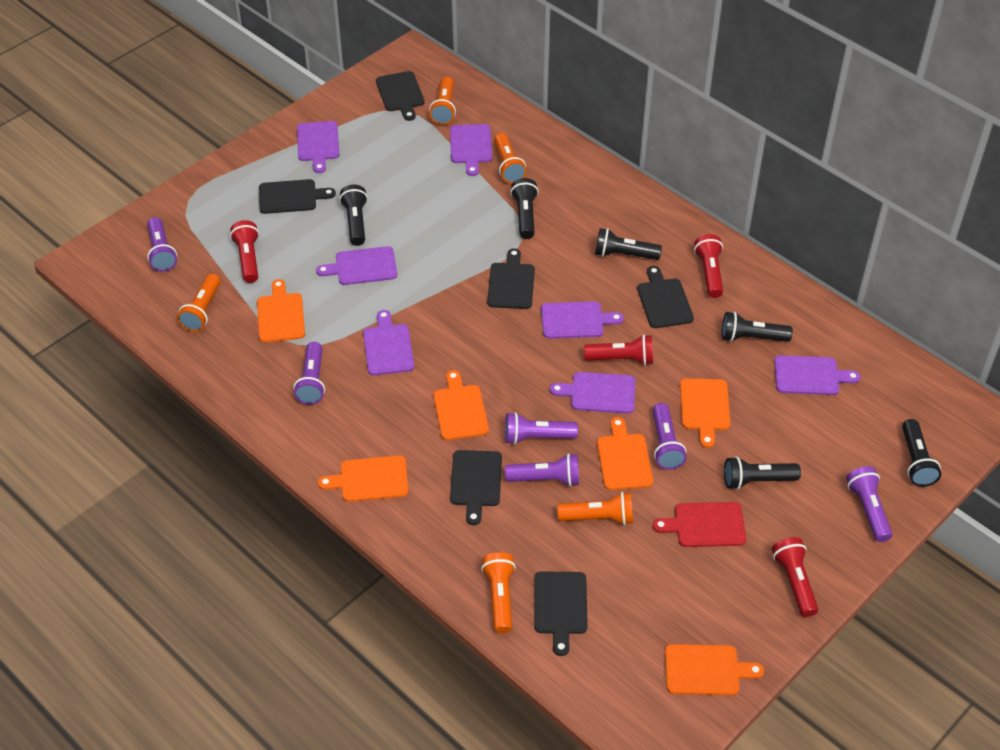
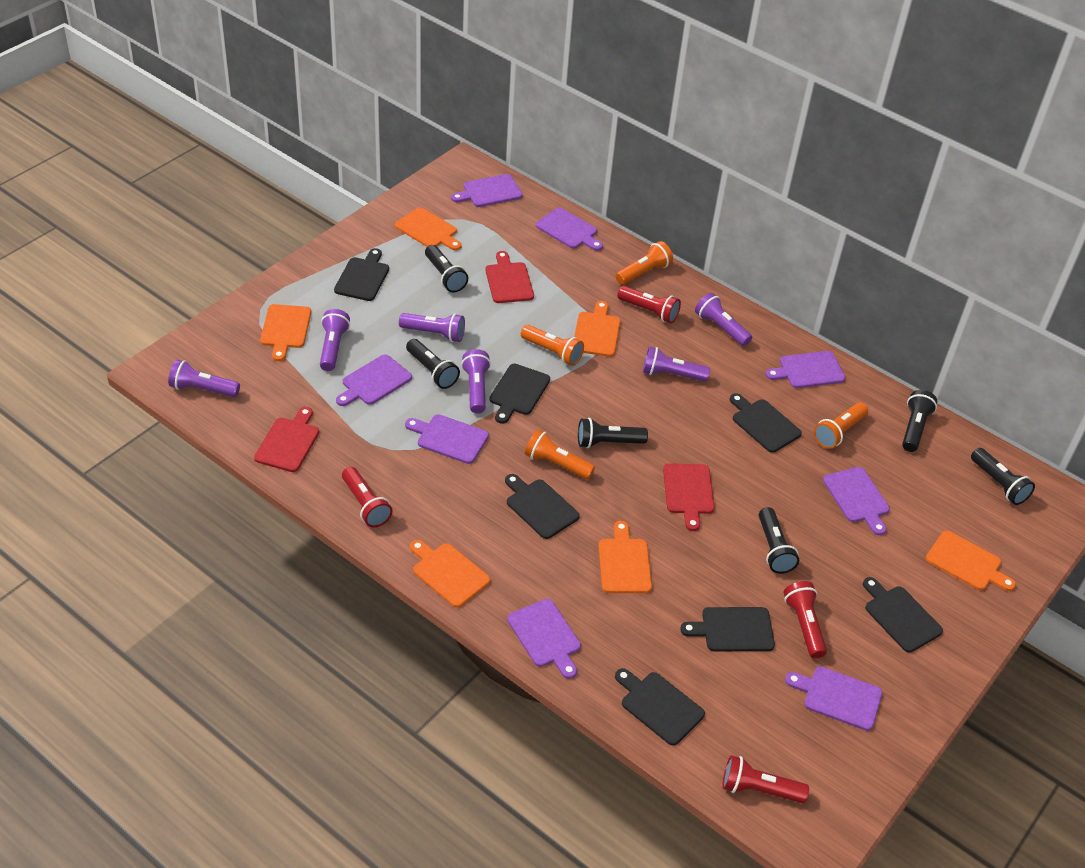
black cutting board: [259,179,336,214] [376,71,425,121] [450,450,502,525] [487,248,535,309] [534,571,588,656] [637,266,694,328] = 6 -> [334,248,389,301] [489,364,550,424] [505,474,580,539] [615,668,705,745] [680,607,775,651] [730,393,802,453] [863,577,943,653] = 7
orange flashlight: [177,274,221,332] [429,77,456,125] [481,552,516,633] [494,133,527,184] [557,492,633,525] = 5 -> [521,325,584,366] [525,429,595,479] [616,241,673,285] [814,402,868,449] = 4
purple cutting board: [297,121,339,173] [316,246,397,285] [363,310,414,375] [450,124,492,176] [541,301,624,339] [550,372,635,414] [774,355,861,395] = 7 -> [336,354,412,406] [405,414,489,464] [451,174,523,207] [507,599,581,679] [536,208,603,251] [765,351,846,388] [785,666,882,731] [823,467,890,535] = 8
red cutting board: [653,502,746,547] = 1 -> [254,407,319,472] [485,251,534,303] [663,463,715,531] = 3

